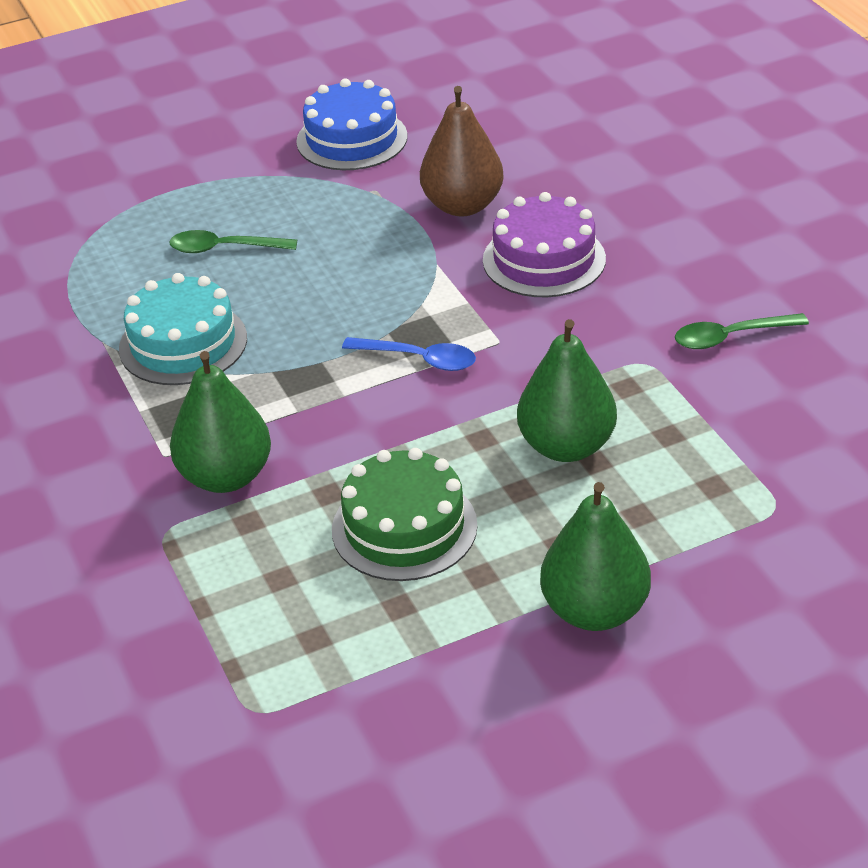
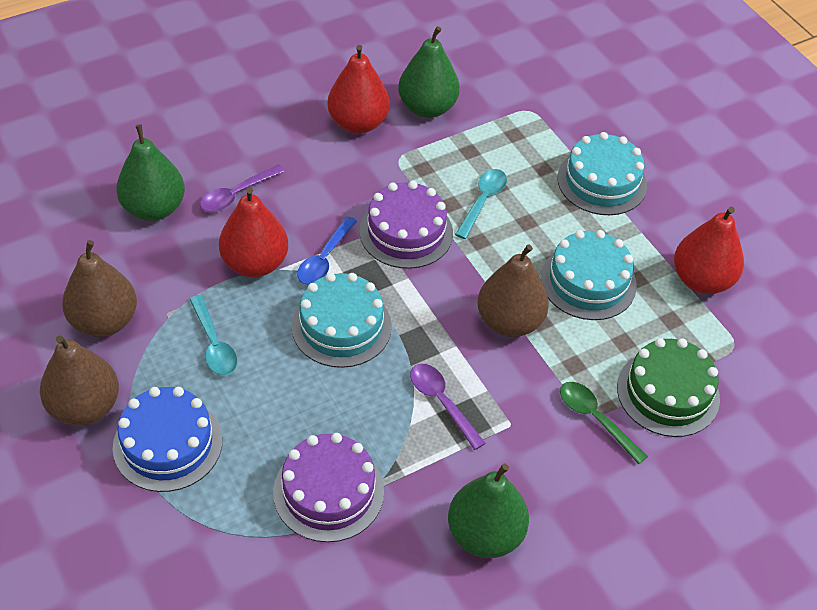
brown pear: [420,86,504,216] = 1 -> [40,335,119,426] [62,240,137,337] [477,244,549,337] = 3
green spoon: [169,230,297,253] [675,313,809,349] = 2 -> [560,382,648,464] = 1
purple cake: [483,192,606,297] = 1 -> [273,433,384,542] [360,181,453,269] = 2
purple spoon: none = 0 -> [200,164,285,212] [410,364,486,450] = 2
red pear: none = 0 -> [219,187,288,277] [327,45,390,134] [674,206,744,294] = 3
turquoise cake: [119,273,247,385] = 1 -> [291,273,392,368] [541,230,637,320] [557,132,647,215] = 3
turquoise spoon: none = 0 -> [189,295,238,376] [455,169,507,239] = 2

